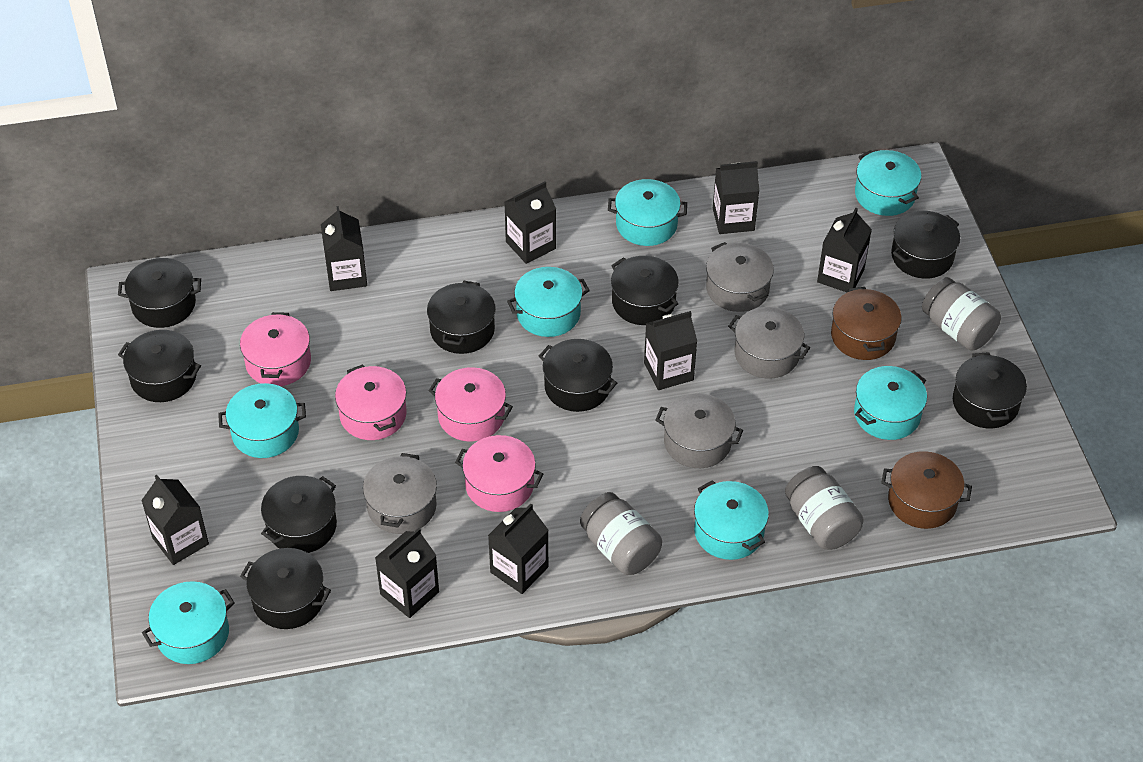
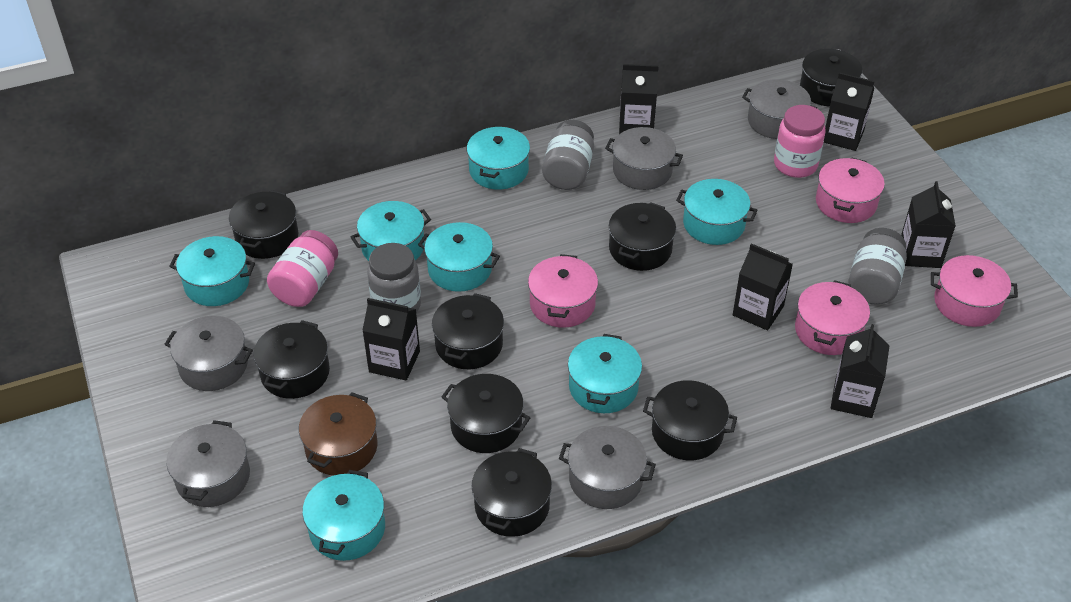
black carton: [141,475,209,565] [321,206,367,291] [375,528,439,618] [488,504,548,594] [505,181,556,264] [644,311,697,390] [713,161,759,234] [817,208,872,292] = 8 -> [362,298,420,381] [619,64,659,134] [733,243,793,330] [824,72,874,151] [831,324,890,418] [901,181,956,268] = 6
black pot: [118,258,201,328] [118,330,201,402] [240,548,331,629] [261,476,337,553] [427,281,496,354] [539,339,617,412] [611,256,679,325] [891,211,960,279] [953,352,1027,428] = 9 -> [229,190,299,259] [254,320,330,399] [432,293,504,369] [442,374,530,453] [471,448,552,537] [609,202,676,271] [643,380,737,460] [800,49,862,106] = 8
brown pot: [831,287,902,360] [881,451,972,529] = 2 -> [299,392,377,476] = 1
grey pot: [363,453,437,534] [655,393,743,468] [706,242,774,312] [728,307,811,379] = 4 -> [165,316,253,391] [166,420,250,507] [559,426,656,509] [605,127,683,190] [742,79,817,139] = 5
pink jar: none = 0 -> [267,230,338,307] [774,105,826,178] = 2

